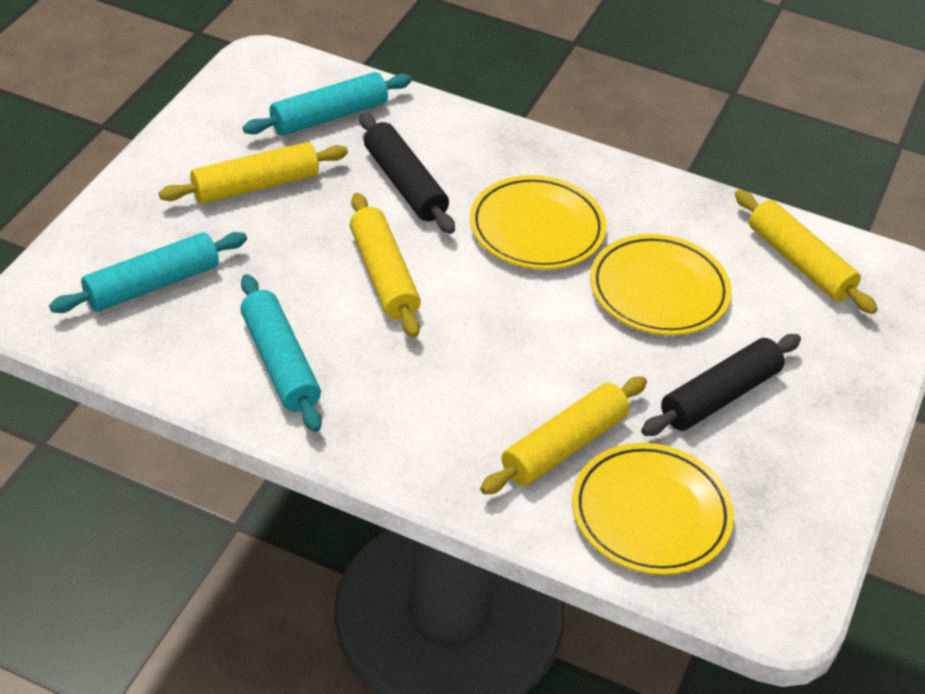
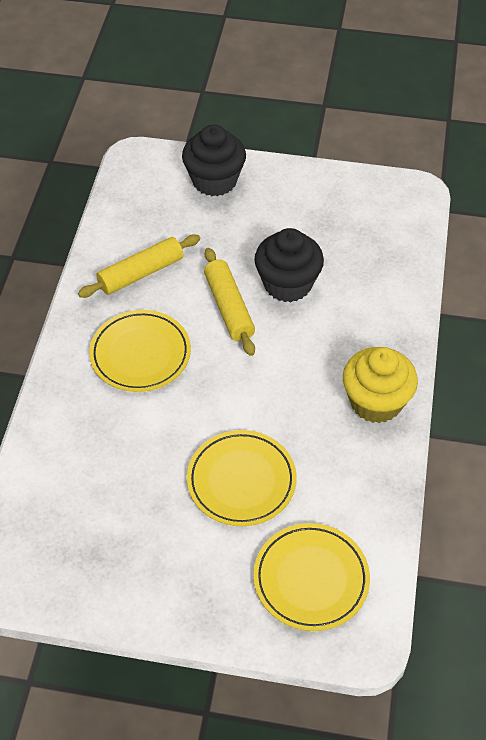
black cupcake: none = 0 -> [182,124,246,196] [254,228,324,302] = 2
black rolling pin: [360,112,455,234] [641,334,801,436] = 2 -> none = 0
turquoise rolling pin: [49,232,247,313] [240,274,322,432] [243,72,412,136] = 3 -> none = 0
yellow cupcake: none = 0 -> [343,347,418,423] = 1
yellow rolling pin: [159,142,348,204] [350,193,421,338] [480,376,647,495] [735,190,878,314] = 4 -> [78,235,200,298] [204,248,255,356] = 2

